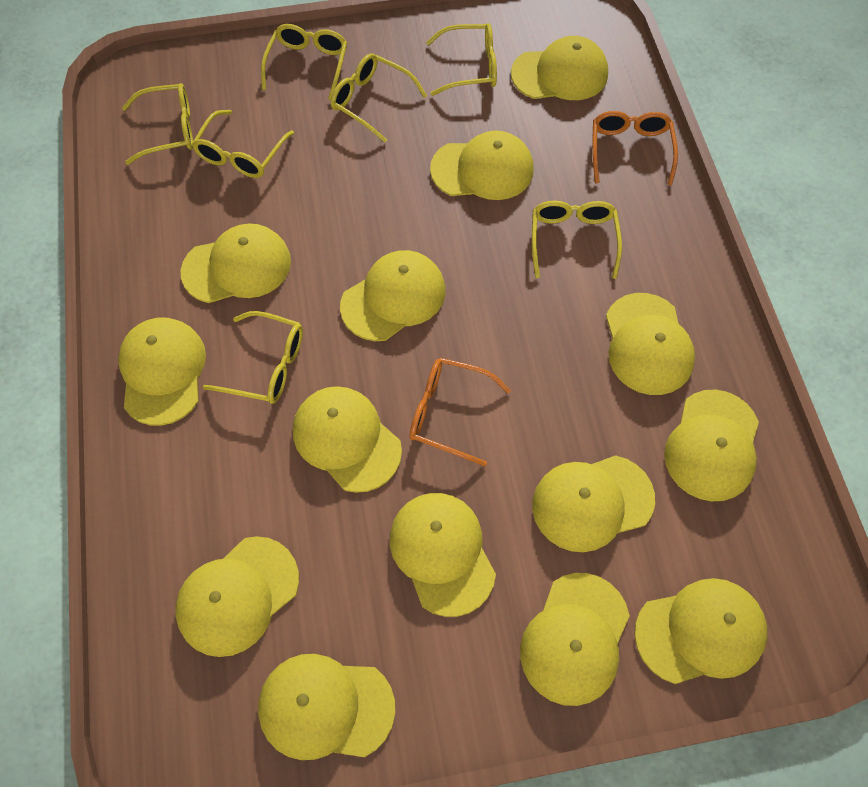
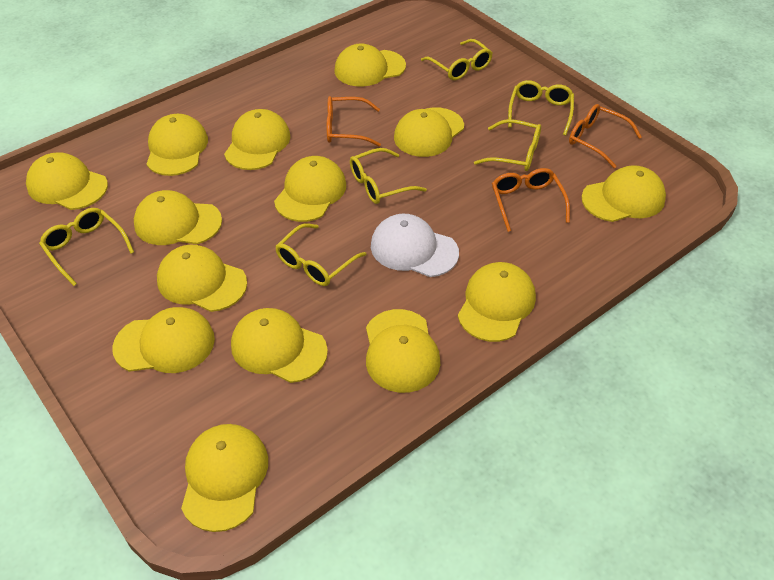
orange glasses: [410,358,511,466] [592,111,678,186] = 2 -> [327,96,381,146] [492,168,570,232] [569,104,642,168] = 3
white cap: none = 0 -> [371,214,459,277] = 1
yellow glasses: [122,83,193,165] [192,110,294,178] [203,311,303,404] [261,24,348,100] [331,53,427,143] [426,23,497,96] [532,201,622,279] = 7 -> [39,208,134,286] [275,223,367,286] [350,148,427,204] [421,39,493,80] [474,119,541,171] [508,80,574,136] = 6

